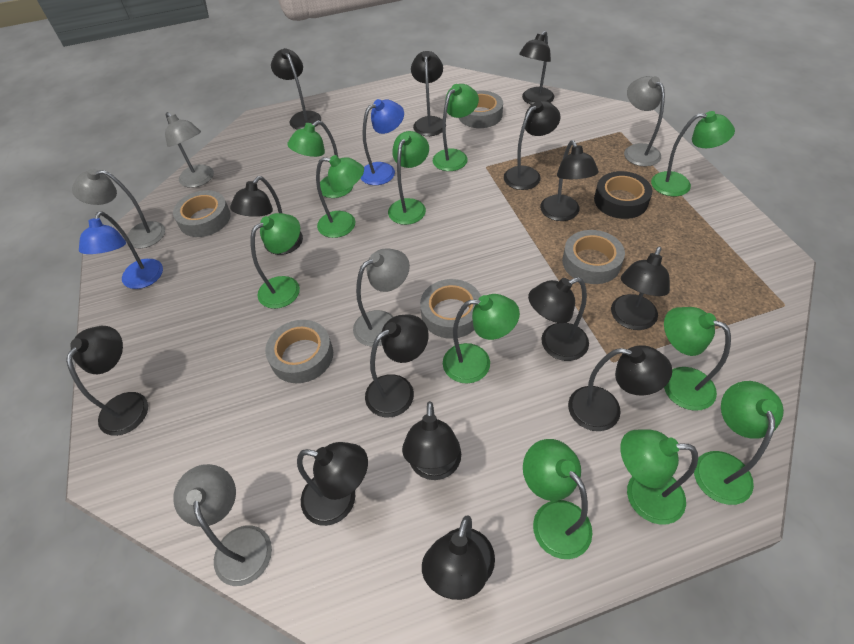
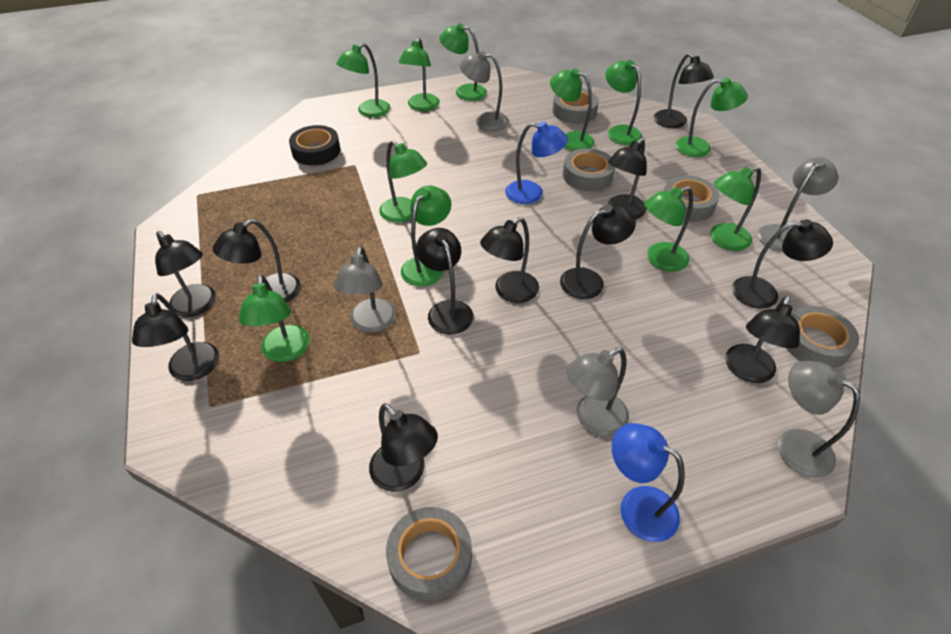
black lamp: [66,326,148,436] [230,176,303,255] [271,48,321,130] [297,442,368,526] [365,315,429,417] [402,401,461,480] [411,51,443,136] [422,516,495,600] [504,101,561,190] [519,31,554,105] [528,277,589,361] [540,140,599,221] [568,345,672,431] [611,246,670,330] = 14 -> [132,293,219,381] [155,231,216,317] [213,219,301,302] [369,403,438,492] [416,228,473,334] [480,217,539,303] [560,204,636,299] [608,138,647,219] [654,53,714,128] [725,295,800,383] [732,219,833,309] = 11

